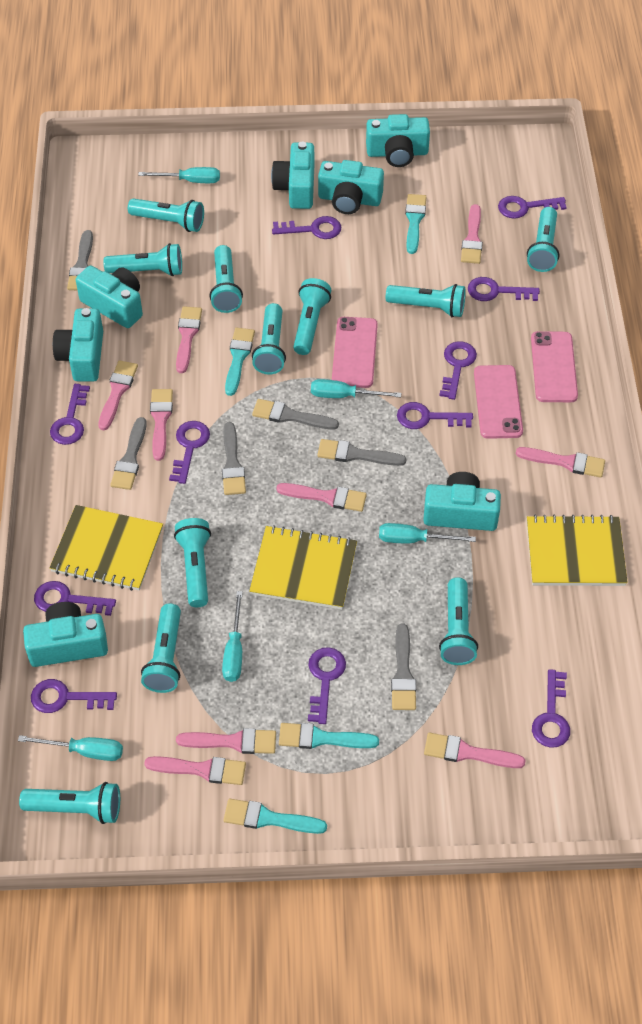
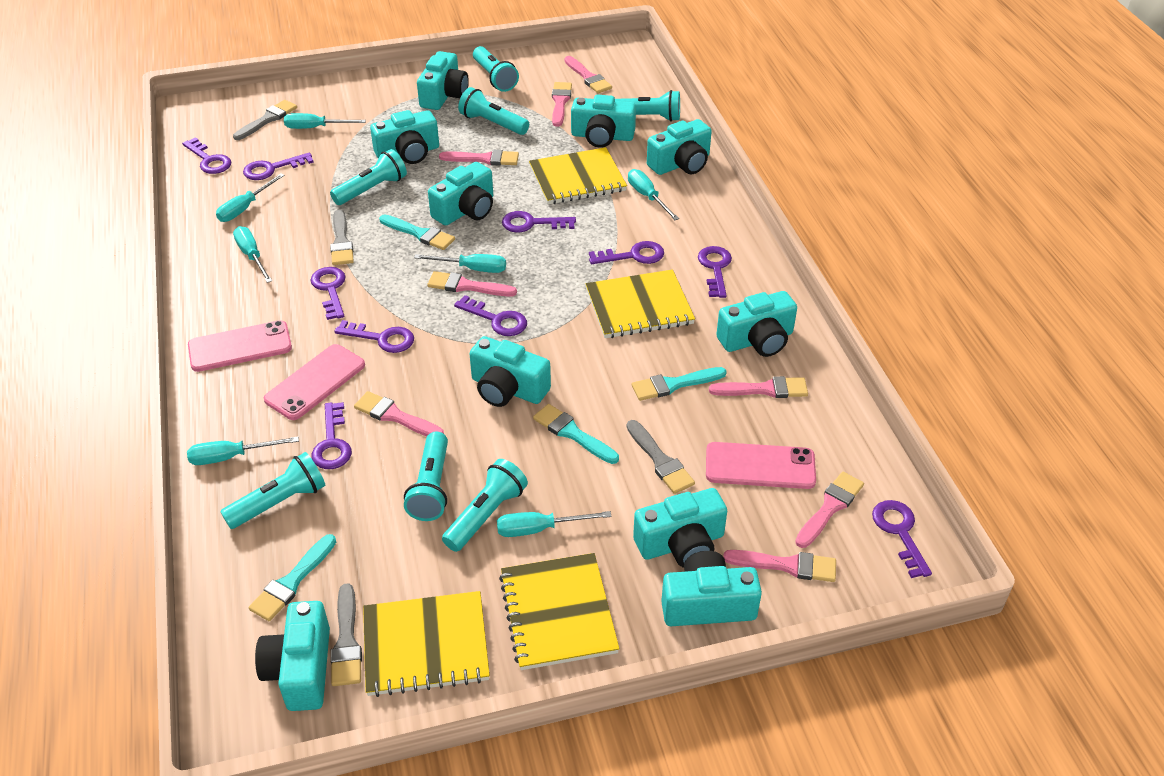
grey brush: [67,230,93,290] [110,417,147,490] [222,422,246,495] [252,399,339,430] [317,439,407,466] [391,624,416,710] = 6 -> [233,100,297,140] [330,209,354,265] [330,583,362,686] [626,420,695,494] = 4
pink brush: [98,361,138,430] [144,756,246,785] [150,389,173,461] [176,306,202,373] [176,728,276,754] [276,483,367,512] [424,733,526,768] [461,204,483,264] [516,447,605,478] = 9 -> [354,391,444,437] [427,271,517,296] [439,150,519,166] [552,82,572,127] [564,56,612,93] [709,376,808,398] [723,550,836,582] [795,472,864,548] = 8
purple key: [31,679,117,713] [34,581,116,616] [50,384,90,445] [169,421,210,484] [272,216,342,239] [308,647,346,724] [397,402,473,429] [439,341,477,400] [468,277,540,301] [498,196,567,219] [532,669,570,748] = 11 -> [182,137,232,174] [243,153,314,180] [310,267,346,320] [311,402,352,469] [334,320,414,353] [454,295,527,336] [502,211,576,233] [589,241,664,264] [698,246,732,298] [872,500,932,578] = 10
turquoise camera: [23,602,108,667] [53,308,103,381] [76,265,143,328] [271,142,314,209] [318,160,384,214] [366,114,430,167] [423,472,501,531] = 7 -> [255,601,330,711] [370,110,439,164] [417,51,469,110] [428,162,493,225] [469,336,551,407] [571,94,636,148] [633,488,727,568] [647,119,712,175] [661,551,762,626] [716,291,797,357] = 10
turquoise flashlight: [19,782,120,824] [103,243,182,276] [128,198,204,232] [141,603,181,693] [174,518,211,607] [209,245,243,313] [252,303,286,375] [293,278,331,355] [386,284,466,317] [439,578,478,665] [527,207,559,272] = 11 -> [220,452,325,529] [330,149,407,205] [404,432,448,521] [442,459,528,552] [458,87,529,135] [473,46,519,92] [615,90,680,122] = 7
turquoise screwdriver: [18,735,123,761] [138,167,220,183] [222,591,243,682] [311,379,401,398] [379,523,476,543] = 5 -> [187,436,299,465] [216,173,285,222] [233,226,272,283] [284,113,366,129] [414,254,506,273] [497,511,612,537] [628,169,679,220] = 7
yellow notebook: [49,505,163,591] [249,525,357,609] [527,515,628,586] = 3 -> [363,591,490,697] [499,553,619,670] [529,147,627,204] [585,269,695,338] = 4

